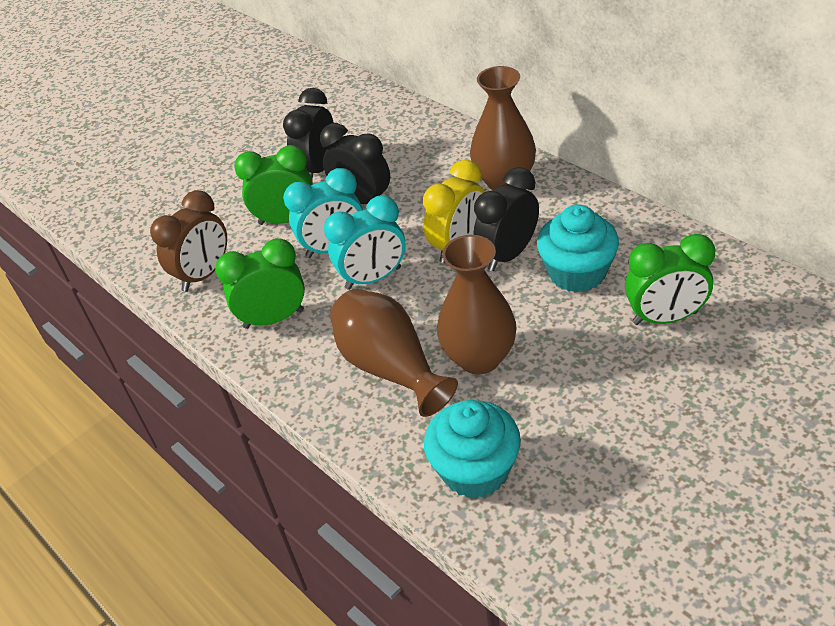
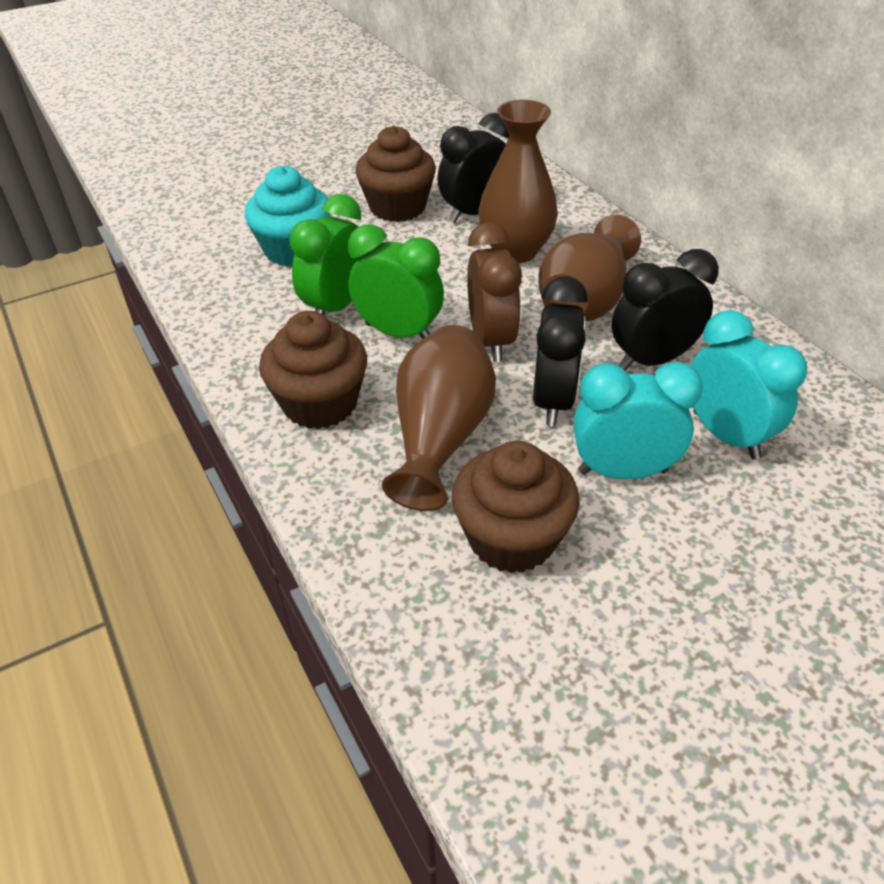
brown cupcake: none = 0 -> [259,311,367,429] [355,126,436,222] [452,441,580,573] = 3
green clock: [215,238,305,329] [234,145,313,225] [625,234,715,325] = 3 -> [289,194,363,315] [348,224,444,339] = 2
turquoise cupcake: [424,400,521,499] [537,204,619,293] = 2 -> [245,166,331,267] = 1
yellow clock: [423,160,484,263] = 1 -> none = 0

